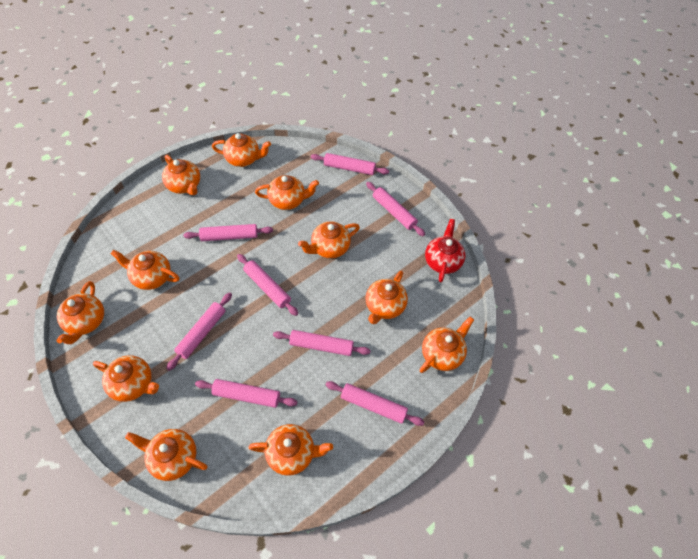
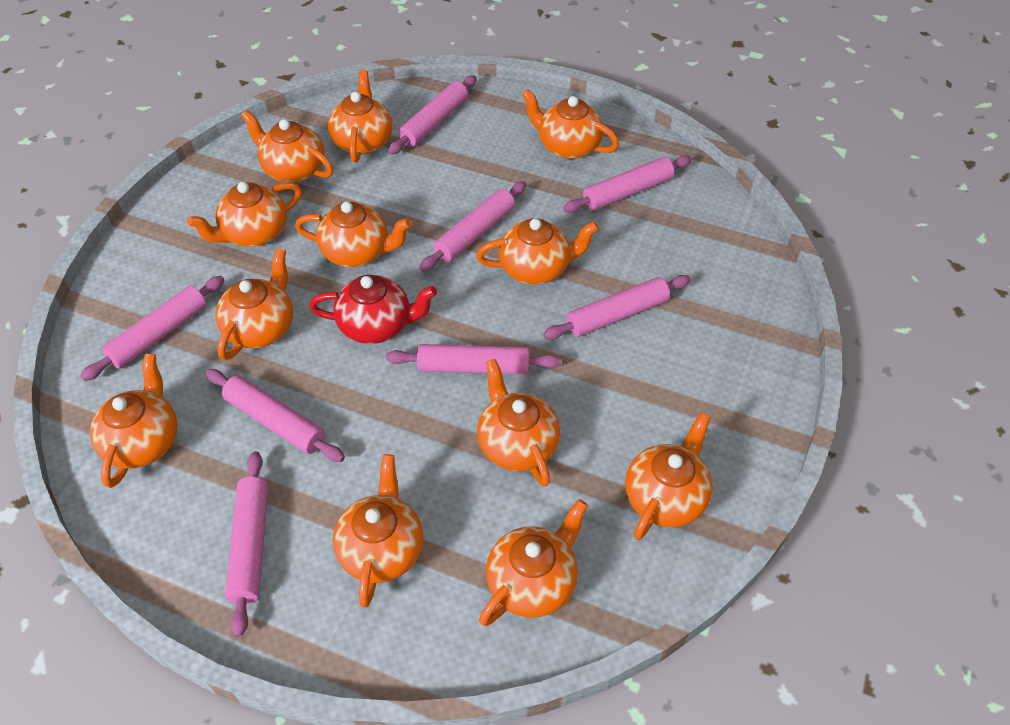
orange teapot: [56,281,104,344] [93,355,159,402] [111,250,179,290] [125,429,207,481] [162,155,200,195] [212,133,271,167] [248,424,333,476] [255,175,319,210] [298,221,360,258] [365,271,408,324] [420,317,474,373] = 11 -> [90,353,177,488] [187,182,302,247] [216,248,293,360] [241,110,333,183] [295,201,412,267] [328,70,392,162] [333,454,423,607] [476,218,599,285] [477,359,560,487] [479,499,588,626] [521,89,619,159] [625,413,713,540] = 12

